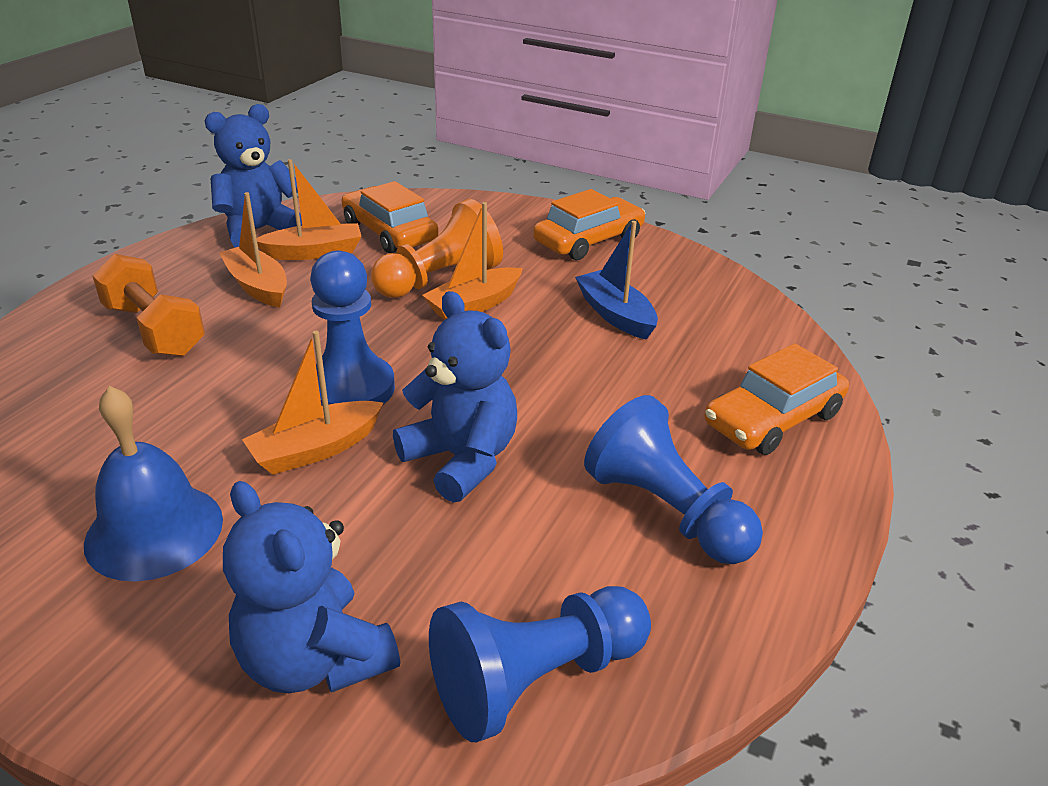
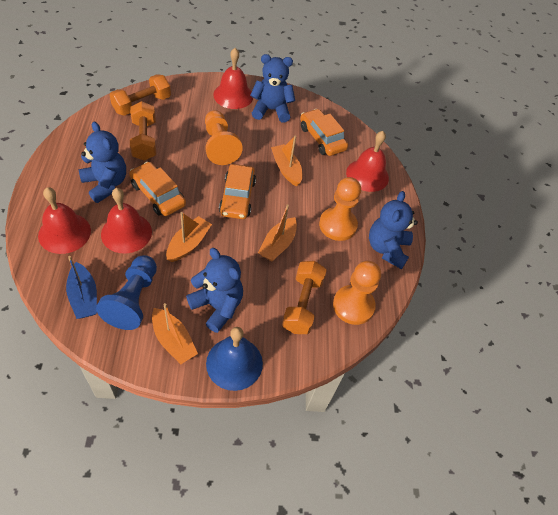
blue pawn: [310,251,395,406] [429,586,651,742] [584,395,763,564] = 3 -> [96,255,157,330] = 1
blue teddy bear: [205,104,302,247] [223,481,400,693] [393,291,517,503] = 3 -> [79,122,126,203] [186,248,243,333] [250,54,295,123] [369,191,418,269] = 4
orange dumbbell: [92,254,205,357] = 1 -> [110,74,171,116] [130,101,156,161] [282,261,327,334] = 3
orange pawn: [371,199,503,298] = 1 -> [205,110,243,165] [319,177,361,241] [333,261,381,325] = 3
red bell: none = 0 -> [38,187,91,254] [101,188,152,253] [213,48,253,109] [346,131,389,192] = 4

